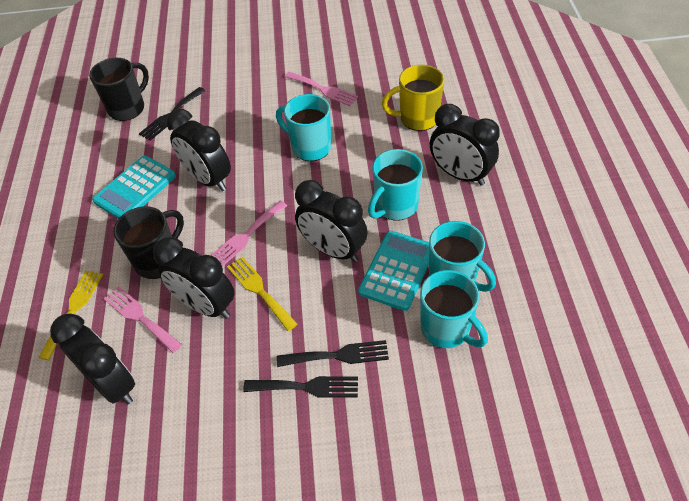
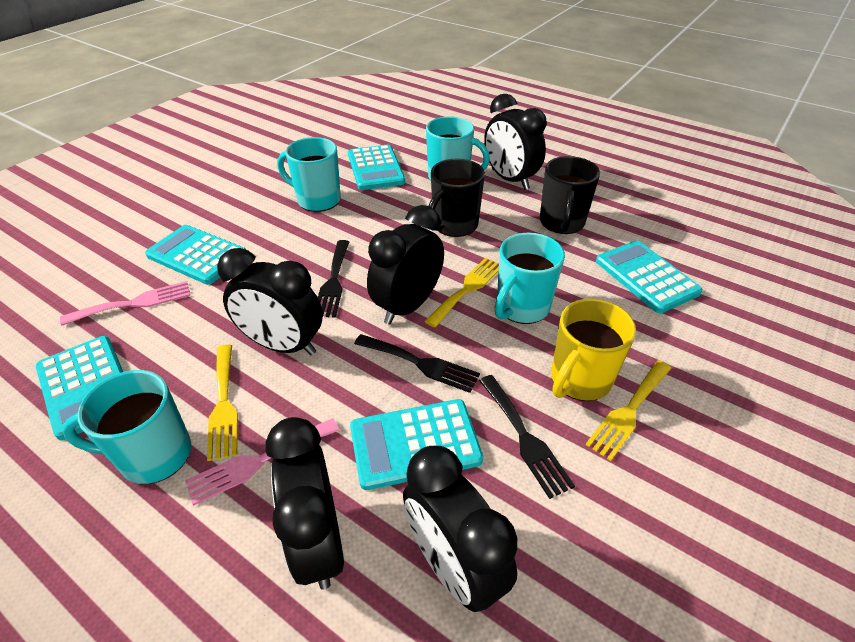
pink fork: [103,286,182,353] [211,200,287,267] [284,72,358,106] = 3 -> [60,281,190,326] [185,418,340,506] = 2
turquoise calculator: [92,156,176,219] [358,231,429,311] = 2 -> [36,336,123,441] [145,225,246,285] [348,145,405,190] [350,399,483,490] [596,240,703,313] = 5
yellow fork: [38,270,103,360] [227,257,297,331] = 2 -> [207,345,238,461] [425,258,499,327] [585,360,672,461] = 3

